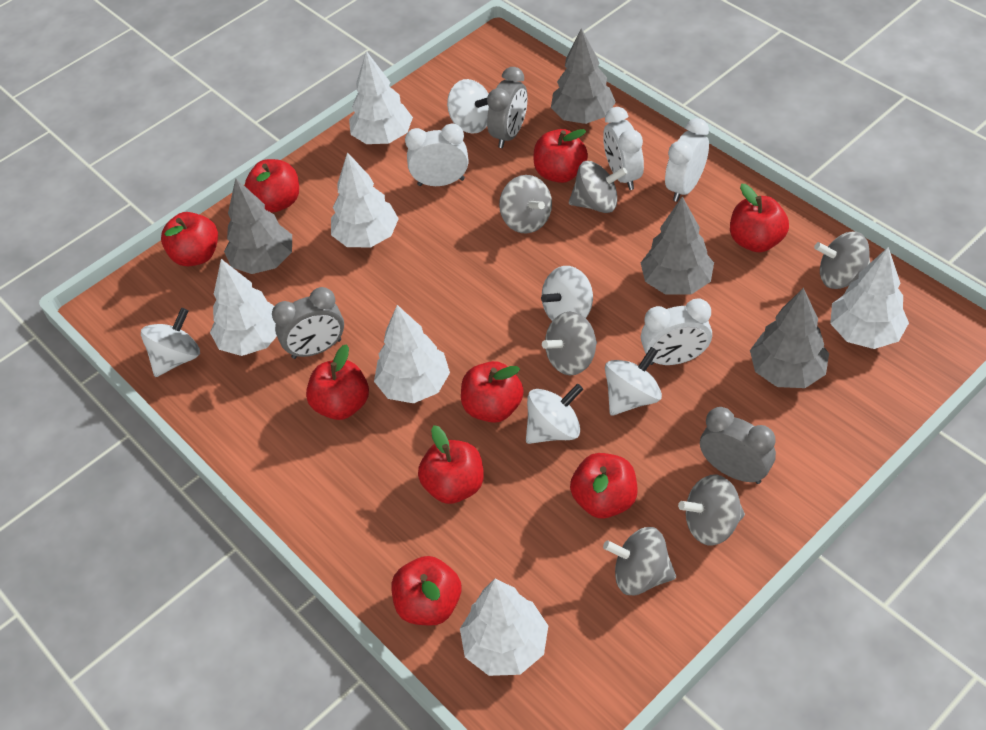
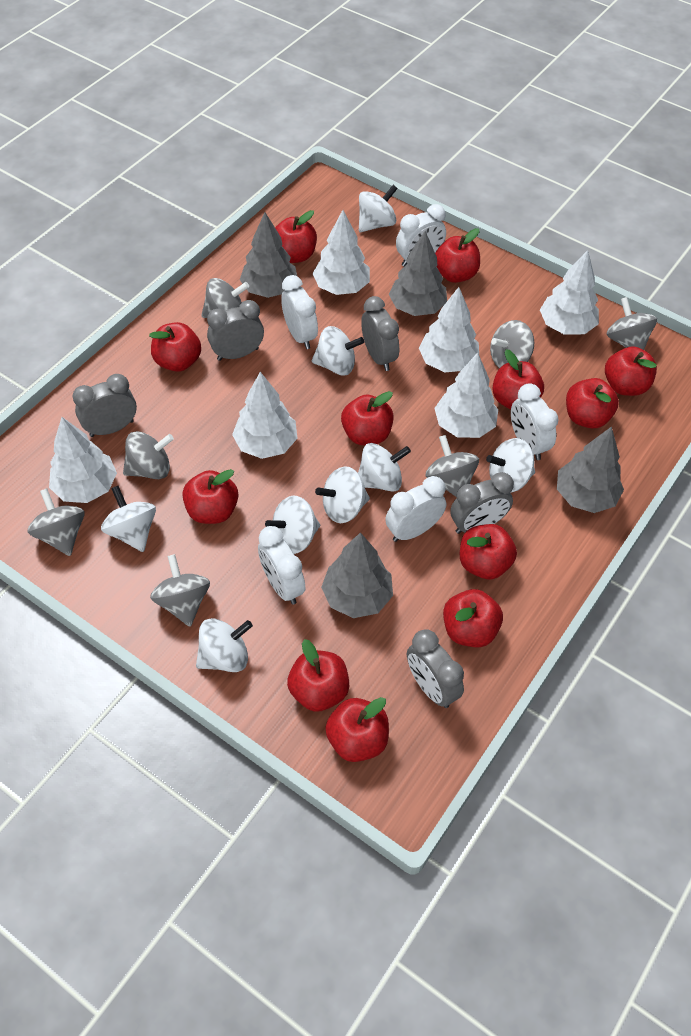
grey clock: [272,287,344,359] [487,67,528,148] [700,407,776,484] = 3 -> [72,374,137,437] [207,300,264,361] [361,296,399,371] [407,629,464,708] [450,472,514,534] = 5
grey spinning top: [499,175,552,234] [542,312,597,376] [569,161,627,213] [603,527,676,595] [678,474,745,546] [814,231,870,289] = 6 -> [28,488,85,556] [123,431,174,479] [150,554,210,627] [201,278,249,318] [425,435,479,497] [490,320,534,368] [607,297,657,350] = 7
red apple: [161,212,218,266] [245,159,299,212] [306,344,369,420] [392,556,461,626] [418,425,484,504] [461,361,524,423] [533,129,588,183] [570,453,637,518] [730,184,789,252] = 9 -> [149,322,201,372] [182,469,238,524] [275,210,317,263] [287,639,349,712] [325,697,389,762] [341,391,394,445] [435,228,480,283] [443,589,503,647] [460,524,517,580] [492,349,544,409] [566,378,619,428] [605,346,657,396] = 12
white clock: [405,123,468,186] [603,107,644,190] [641,298,712,365] [665,118,709,202] = 4 -> [258,526,306,605] [281,275,318,349] [385,476,446,542] [396,204,446,266] [511,383,558,460] = 5
white spinning top: [141,308,200,377] [447,79,489,134] [526,384,583,444] [541,266,593,321] [605,347,662,416] = 5 -> [101,486,156,552] [196,618,253,672] [265,496,320,554] [312,326,364,375] [315,466,370,523] [358,443,411,492] [359,185,398,232] [486,438,535,492] = 8

